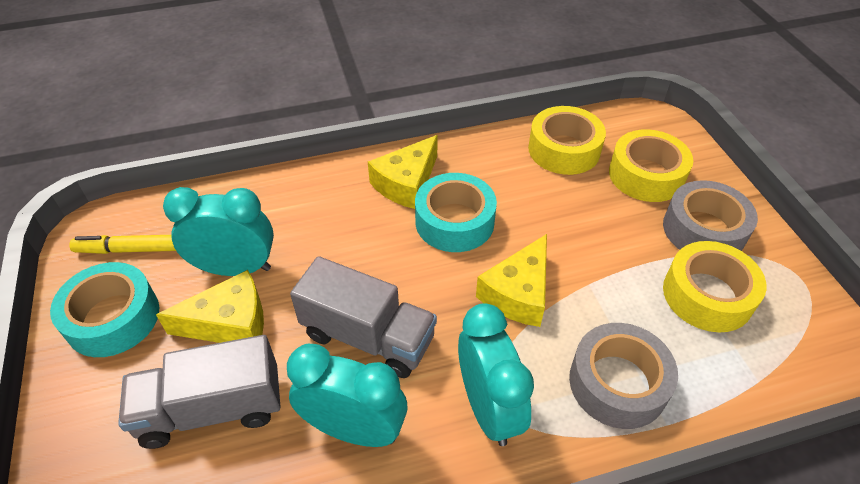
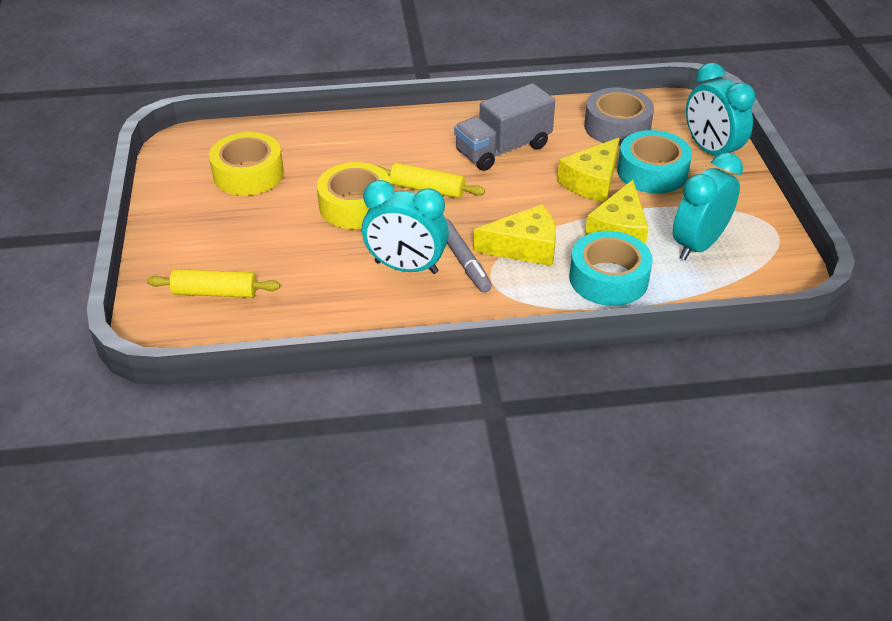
grey marker: none = 0 -> [446,219,492,293] = 1
grey tape: [569,323,678,429] [663,180,758,251] = 2 -> [584,87,654,146] = 1
grey truck: [118,335,281,449] [290,256,437,378] = 2 -> [454,83,555,171] = 1
yellow marker: [69,235,176,254] = 1 -> none = 0
yellow rolling pin: none = 0 -> [147,269,280,298] [378,163,485,198] = 2
yellow tape: [528,106,606,175] [609,129,693,202] [663,241,766,332] = 3 -> [209,132,284,196] [317,162,391,229] = 2

